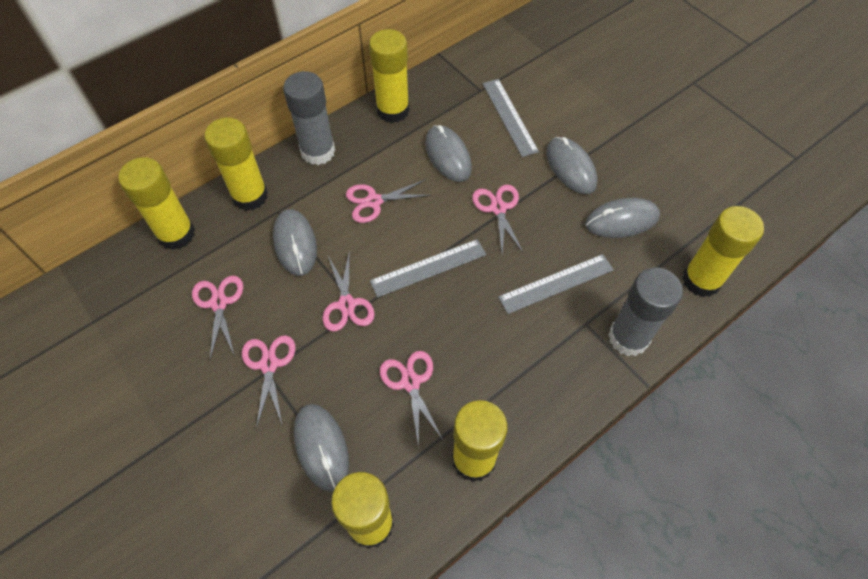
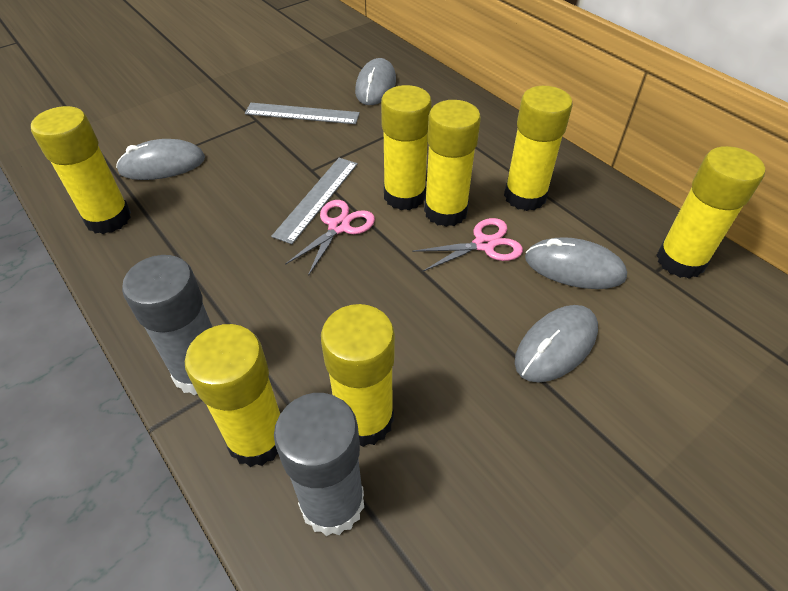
grey mouse: [273,209,317,276] [294,404,349,492] [425,125,472,182] [546,137,597,194] [585,198,660,238] = 5 -> [116,139,205,180] [355,58,396,105] [515,305,598,383] [525,237,627,289] = 4
grey ruler: [370,239,486,298] [482,79,539,157] [498,254,614,314] = 3 -> [245,103,360,124] [271,158,358,244] = 2
pink scissors: [192,275,243,359] [242,336,295,429] [323,250,375,332] [346,179,432,223] [380,351,443,448] [472,184,524,254] = 6 -> [285,200,375,276] [412,218,523,272] = 2
yellow glue stick: [118,157,195,250] [204,117,268,211] [331,472,394,549] [369,29,410,123] [452,400,508,482] [682,206,764,297] = 6 -> [31,106,131,234] [185,324,280,467] [321,304,395,447] [381,85,432,210] [424,100,481,227] [504,86,573,211] [656,146,765,279] = 7

